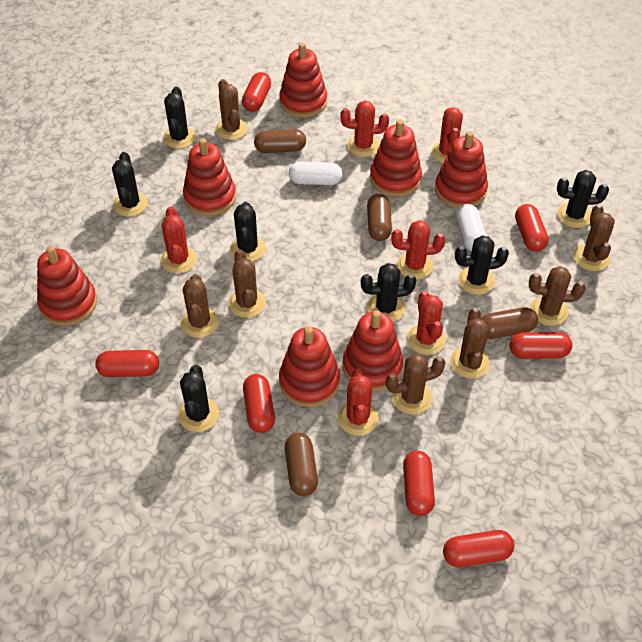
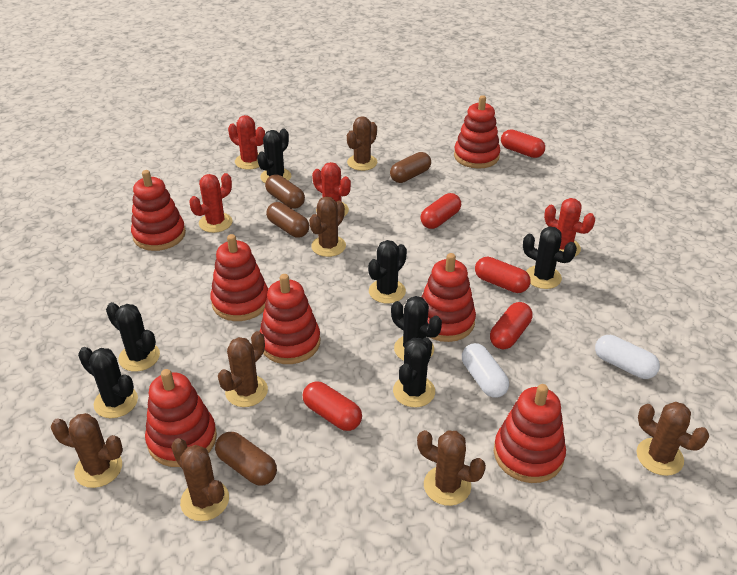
red cactus: [161,207,197,273] [338,368,379,436] [340,101,389,157] [391,220,446,279] [407,291,446,355] [431,107,463,163] = 6 -> [189,173,232,233] [228,115,265,170] [312,162,351,217] [544,198,595,257] = 4
red capsule: [95,350,159,377] [242,72,271,112] [243,374,275,433] [403,451,435,516] [443,530,514,567] [509,332,572,359] [515,204,548,252] = 7 -> [303,381,362,431] [420,193,461,229] [475,257,531,293] [490,302,533,349] [501,129,545,158] = 5

